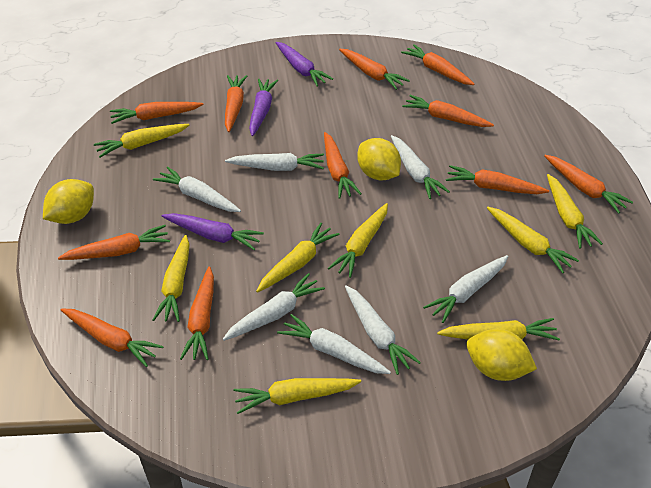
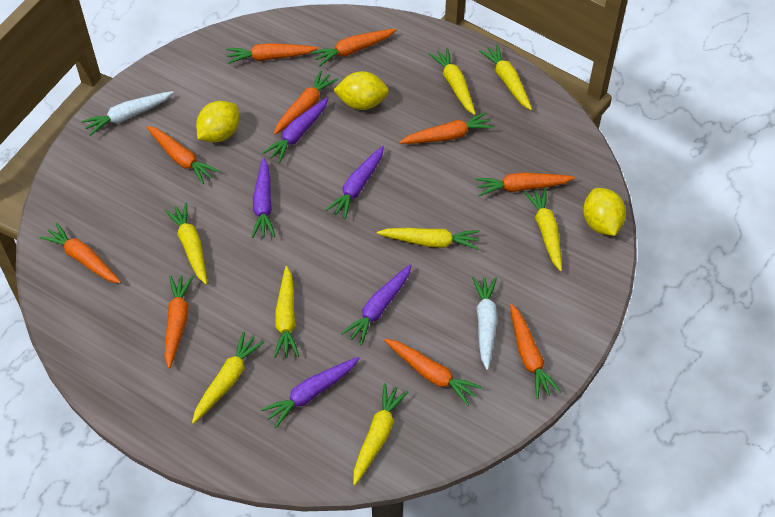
orange carrot: [58,225,170,260] [61,309,164,367] [110,102,204,124] [180,267,214,360] [225,75,247,132] [324,132,361,199] [339,49,410,90] [401,44,474,85] [403,95,494,127] [446,165,549,194] [544,155,633,214] = 11 -> [40,222,121,284] [146,126,219,184] [165,275,194,368] [226,43,318,64] [274,71,338,135] [311,29,397,66] [384,339,482,406] [399,112,494,144] [475,172,575,196] [510,304,561,399] = 10
purple carrot: [162,213,264,250] [249,78,278,136] [276,42,333,87] = 3 -> [251,157,275,238] [261,357,359,428] [262,97,329,163] [325,146,384,219] [341,264,412,346] = 5
white carrot: [153,166,241,212] [223,273,325,341] [225,153,324,171] [277,314,391,374] [345,285,421,375] [391,135,450,199] [423,255,508,323] = 7 -> [81,91,174,136] [472,277,497,370] = 2

